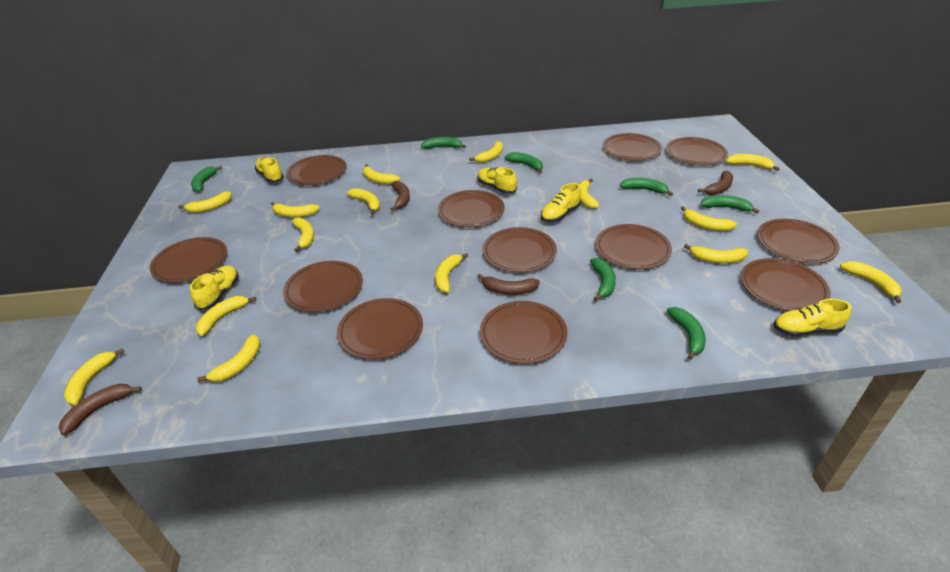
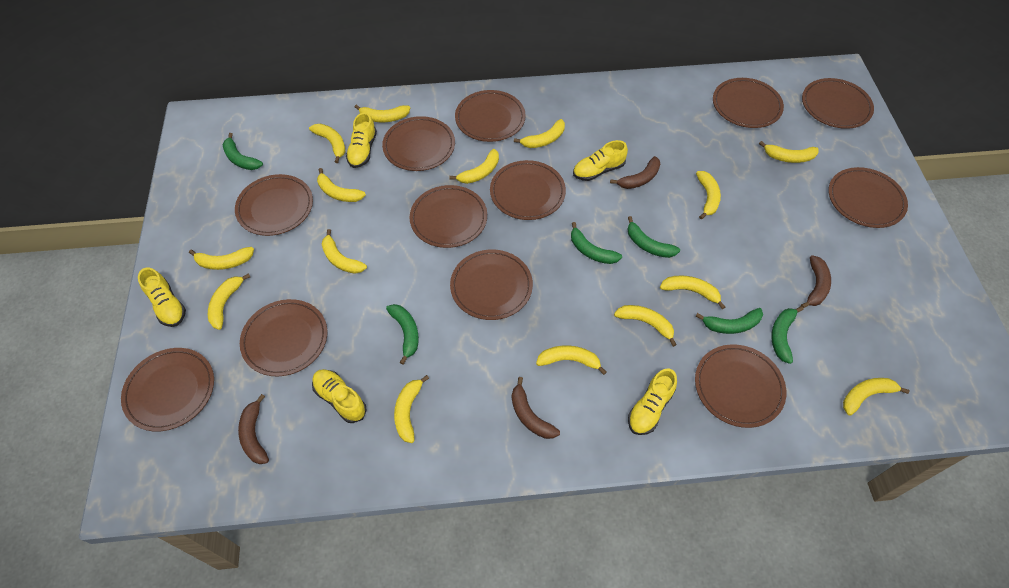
green banana: [191,166,223,193] [421,137,466,149] [505,152,543,173] [590,258,616,301] [620,178,673,196] [667,307,706,360] [700,195,759,214] = 7 -> [223,133,263,170] [386,304,419,365] [571,222,622,264] [628,216,680,258] [696,308,763,334] [771,306,804,364] = 6

